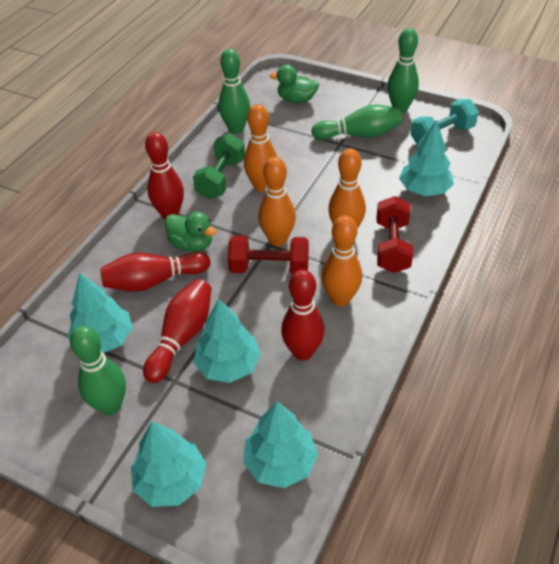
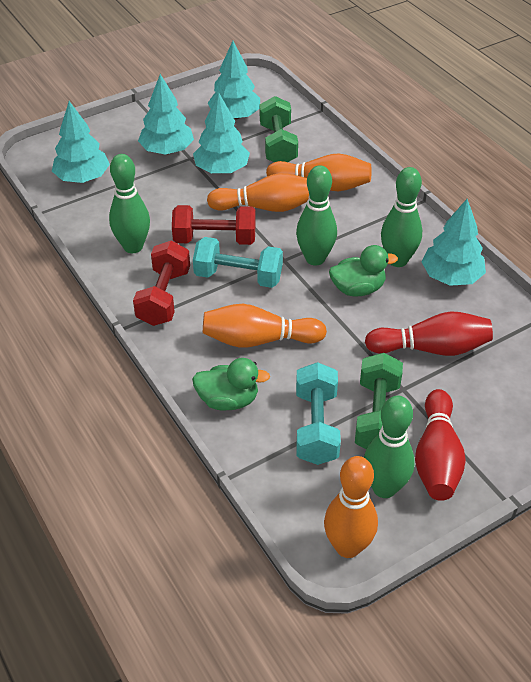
green dumbbell: [193,133,245,199] = 1 -> [260,96,298,162] [355,353,403,449] = 2
red bowling pin: [100,252,211,292] [143,279,212,383] [145,132,184,220] [281,270,325,361] = 4 -> [365,311,493,356] [415,389,466,501] = 2
turquoise dumbbell: [411,99,479,146] = 1 -> [193,237,283,288] [296,362,341,465] = 2

